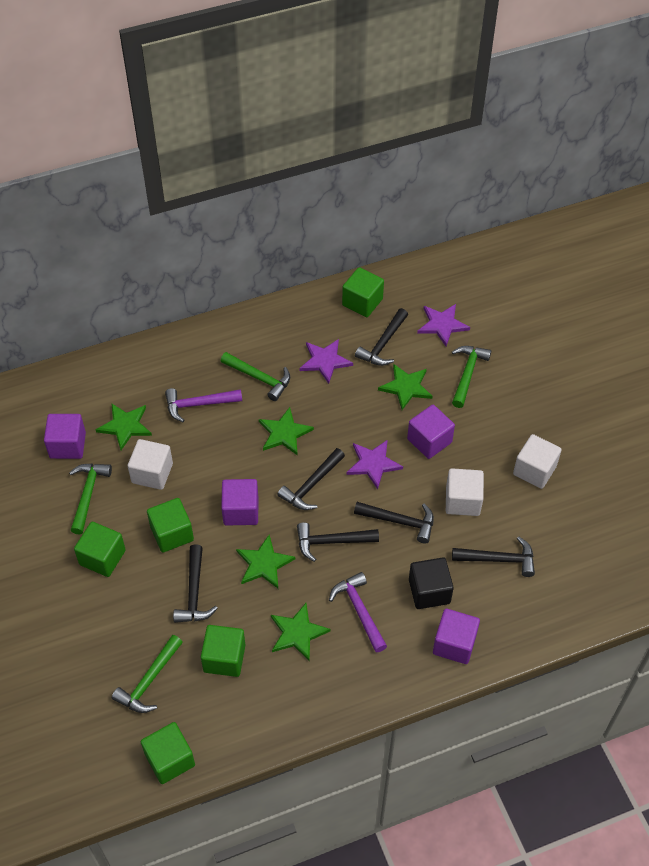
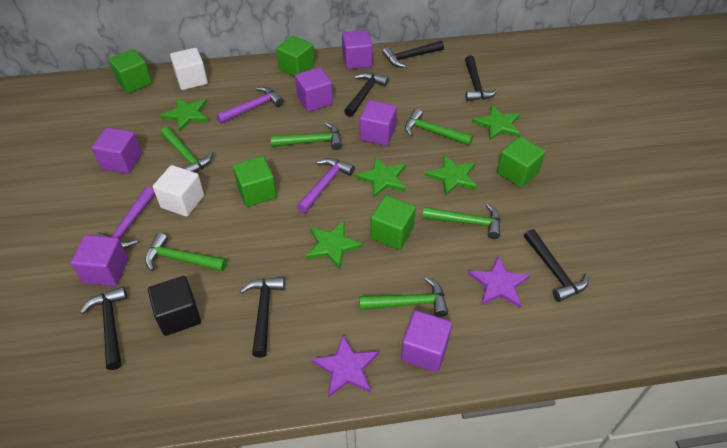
green hammer: [69,464,112,535] [112,635,183,713] [221,352,290,401] [452,346,491,408] = 4 -> [145,233,227,271] [160,127,213,173] [271,122,342,150] [359,277,448,317] [405,109,473,146] [422,204,501,239] = 6
purple cube: [44,414,86,459] [221,479,258,526] [407,405,455,459] [433,609,480,664] = 4 -> [71,235,128,286] [92,127,142,174] [295,67,333,112] [342,30,373,69] [360,100,397,146] [401,310,452,372] = 6
purple hammer: [165,388,242,422] [329,572,387,652] = 2 -> [95,187,155,249] [216,87,284,124] [297,158,355,213] = 3
purple star: [299,339,353,384] [346,440,403,489] [417,304,470,346] = 3 -> [312,335,379,398] [468,256,530,308] = 2
white cube: [128,439,173,490] [446,468,484,516] [513,434,562,489] = 3 -> [153,165,204,217] [170,48,208,90] = 2

